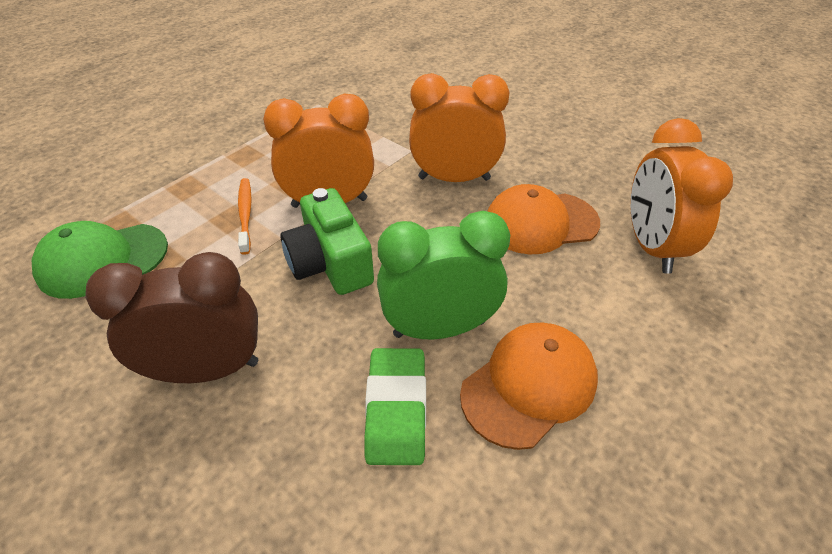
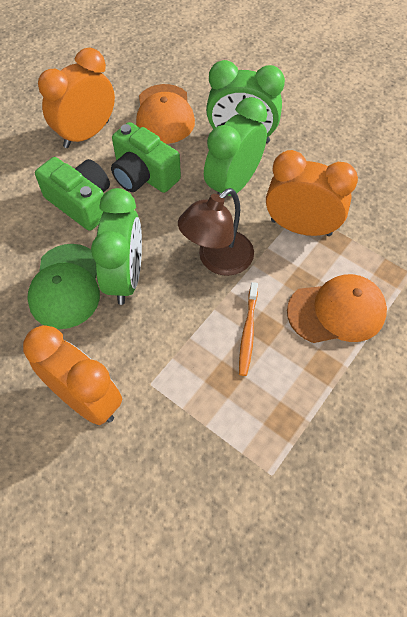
brown clock: [85,252,258,383] = 1 -> none = 0
brown lamp: none = 0 -> [178,188,254,276] = 1
green camera: [280,188,374,295] = 1 -> [35,157,110,231] [111,122,181,193] = 2
green clock: [377,211,510,339] = 1 -> [91,188,142,305] [204,97,267,196] [206,60,285,143] = 3
green eraser: [364,348,426,465] = 1 -> none = 0

